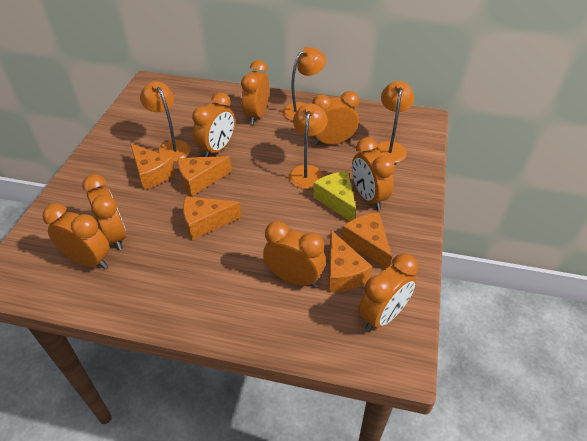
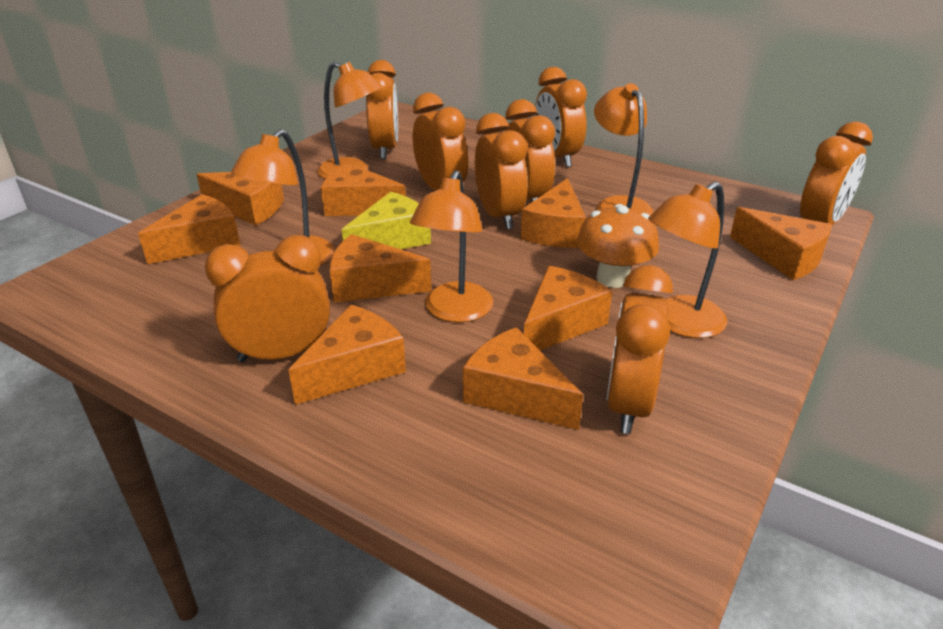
orange cheese: [130,143,175,190] [178,156,232,196] [183,196,242,240] [329,230,373,292] [342,212,392,269] = 5 -> [138,194,241,264] [196,172,284,226] [289,305,406,405] [321,163,406,216] [330,234,431,303] [463,327,583,430] [521,178,586,248] [524,266,612,350] [730,207,832,280] = 9
orange lamp: [140,81,191,162] [283,47,326,121] [289,103,328,189] [374,81,414,163] = 4 -> [231,129,334,265] [317,62,382,179] [410,170,493,323] [594,83,653,215] [648,182,727,338] = 5
orange mushroom: none = 0 -> [577,204,659,288] = 1

